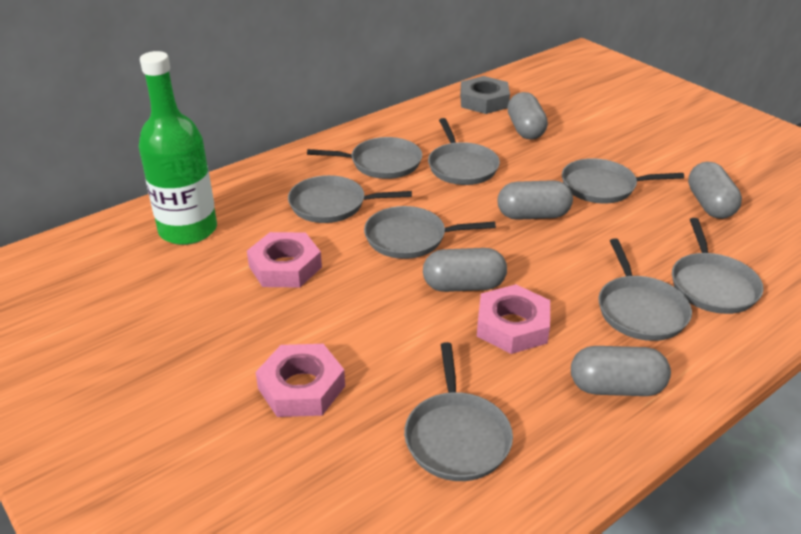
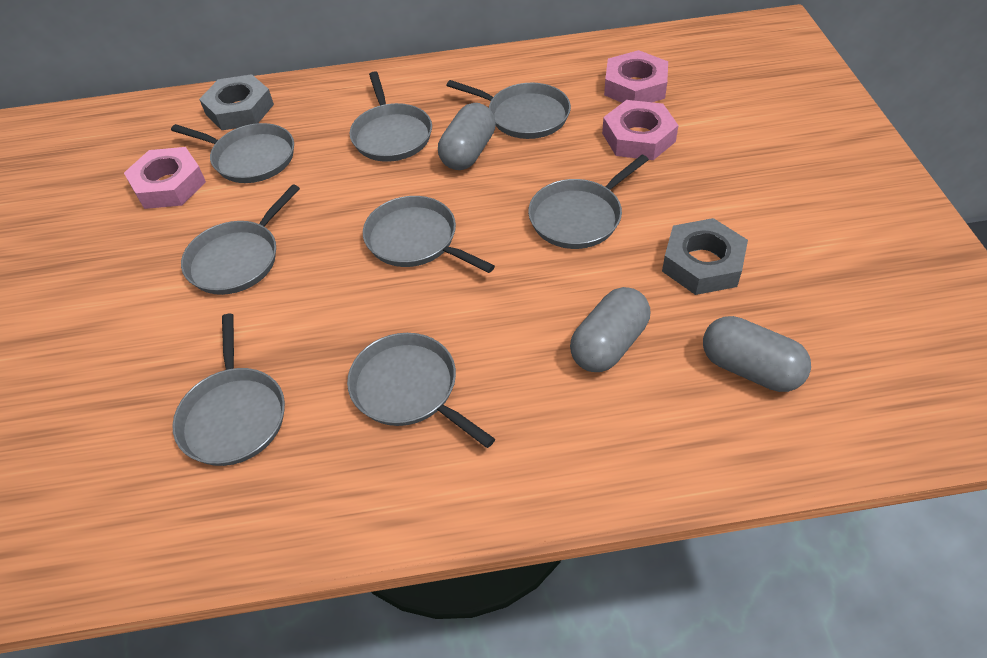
green bottle: [139,51,217,245] = 1 -> none = 0
grey capsule: [423,248,507,292] [498,180,573,220] [507,92,548,140] [571,346,671,396] [688,162,742,219] = 5 -> [438,103,496,170] [570,287,650,372] [703,316,811,392] = 3
grey nut: [460,76,510,114] = 1 -> [199,74,274,130] [662,218,748,295] = 2

